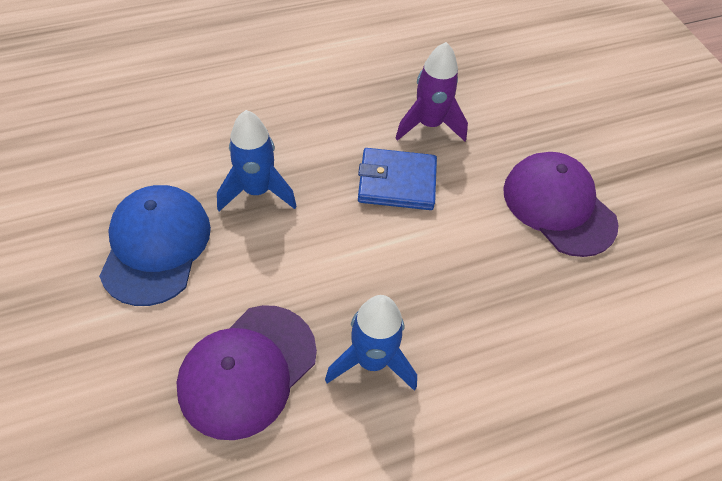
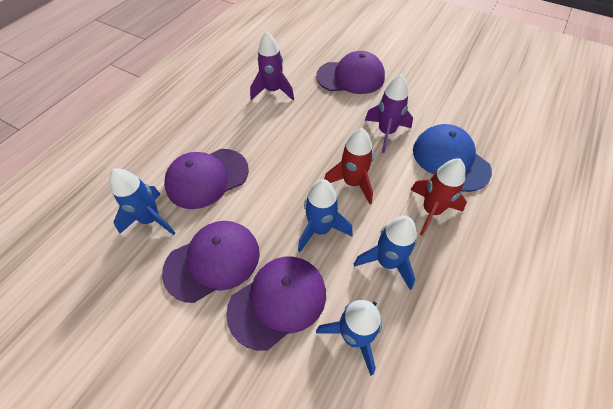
blue rocket: [217,110,297,211] [325,295,417,391] = 2 -> [109,169,175,235] [298,179,353,252] [316,300,382,376] [354,216,417,290] = 4
blue wallet: [358,148,437,210] = 1 -> none = 0
purple cap: [176,305,317,440] [503,152,619,257] = 2 -> [162,221,260,303] [164,149,249,209] [226,257,326,351] [316,51,385,94] = 4
purple rocket: [395,42,468,141] = 1 -> [250,31,294,100] [365,74,413,153] = 2
red rocket: none = 0 -> [324,128,374,204] [410,159,467,236] = 2

